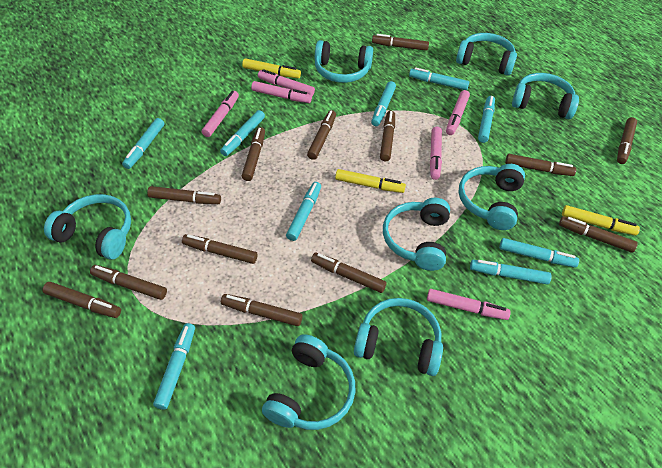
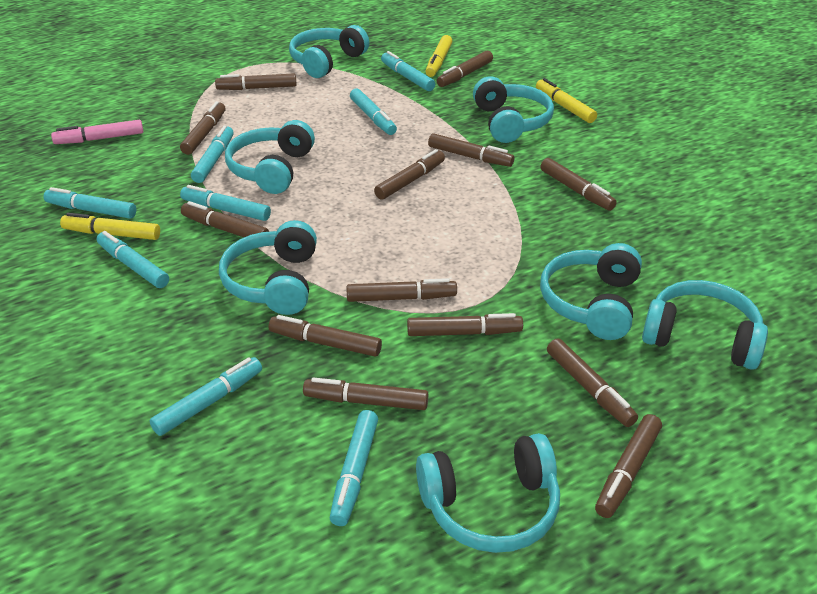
pink marker: [202,91,239,137] [251,81,312,103] [258,69,315,96] [427,289,511,320] [430,127,442,180] [446,90,470,135] = 6 -> [51,120,143,144] = 1
turquoise headphones: [44,194,131,260] [262,334,355,430] [315,40,373,83] [354,298,443,376] [383,198,450,271] [456,33,517,76] [458,164,525,230] [512,73,579,119] = 8 -> [219,220,317,315] [225,120,315,194] [289,25,369,78] [416,433,560,553] [473,76,554,143] [540,243,642,340] [642,280,768,370] = 7
turquoise marker: [122,118,164,169] [153,323,195,410] [220,110,265,156] [286,182,321,241] [371,81,396,126] [409,67,470,90] [470,260,552,285] [478,96,495,143] [499,238,579,268] = 9 -> [43,187,136,219] [97,231,169,288] [150,357,262,436] [180,185,271,221] [191,125,234,183] [330,410,378,526] [350,89,397,135] [381,51,435,91] = 8

